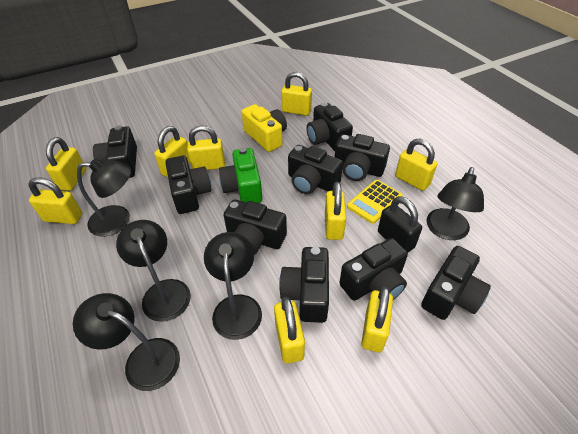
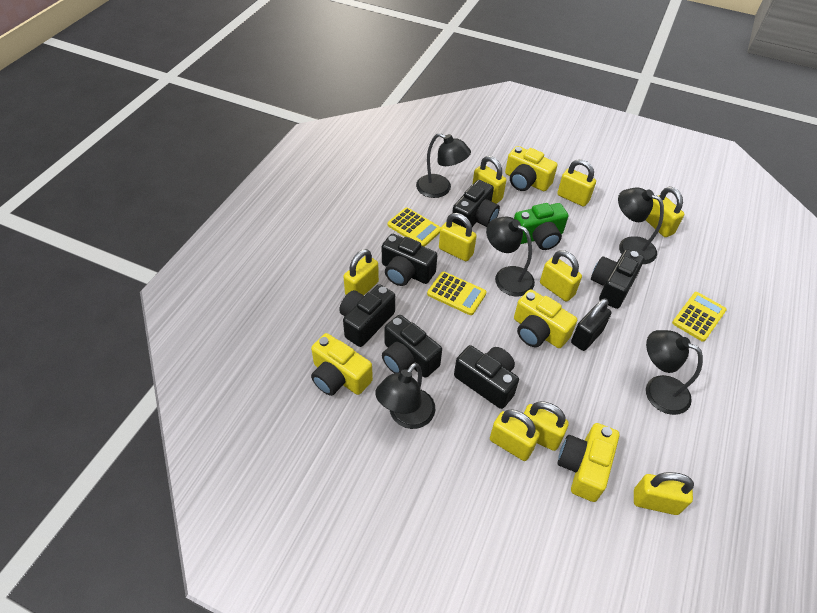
black camera: [93,126,137,178] [165,156,211,214] [224,199,287,255] [279,247,329,323] [288,145,343,194] [307,102,353,151] [334,134,390,181] [339,238,408,301] [421,246,491,320] = 9 -> [339,284,395,347] [382,234,437,286] [382,315,442,378] [452,180,500,228] [454,345,519,409] [591,249,645,309] = 6
yellow calculator: [347,180,403,224] = 1 -> [388,208,441,247] [427,272,486,315] [672,292,727,342] = 3
yellow camera: [241,104,287,152] = 1 -> [311,333,373,396] [505,146,558,191] [514,289,577,348] [558,423,619,502] = 4

